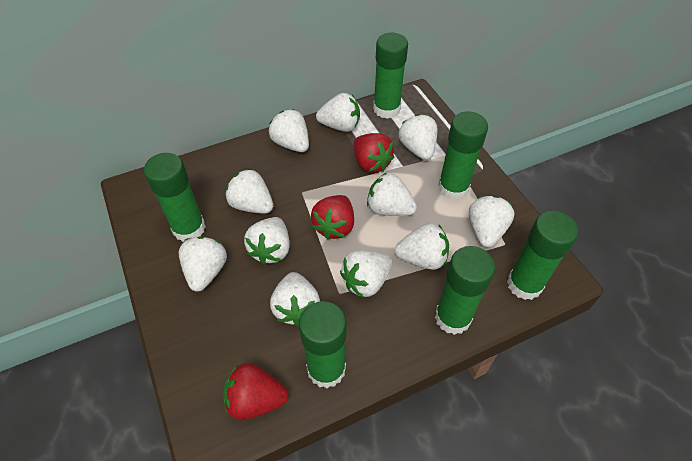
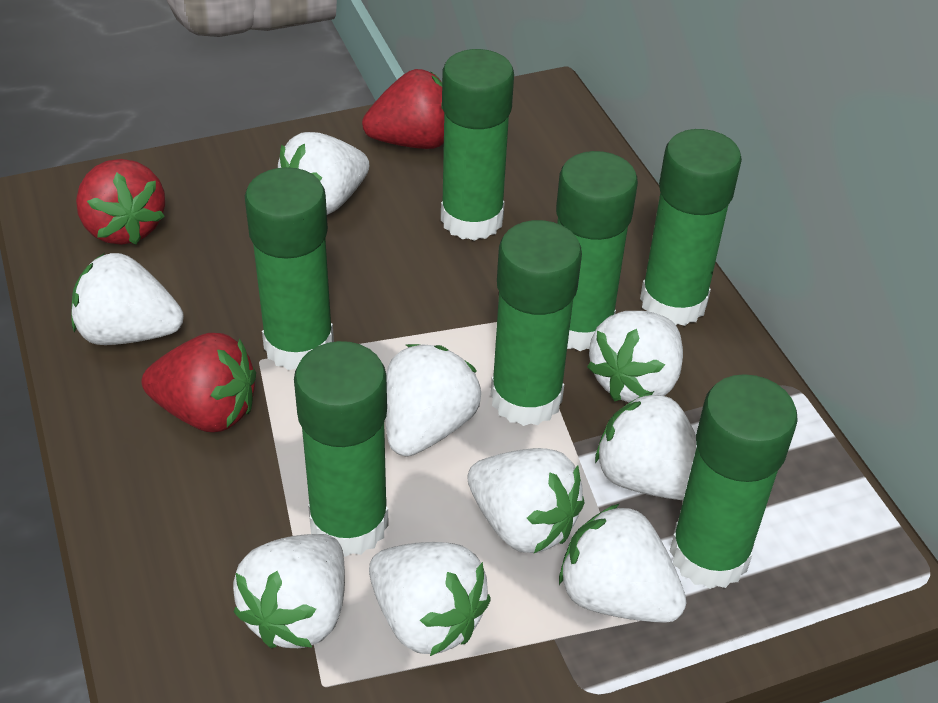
green glue stick: [144,153,206,242] [299,301,347,388] [373,33,408,119] [435,246,495,335] [438,111,488,200] [507,211,578,300] = 6 -> [245,167,334,370] [294,341,389,557] [441,49,514,241] [491,220,582,426] [556,151,638,351] [640,129,742,326] [670,374,798,589] = 7
white strawberry: [179,236,227,292] [226,169,273,214] [244,217,290,265] [269,109,309,152] [270,272,320,326] [316,93,360,132] [340,250,392,297] [367,173,417,216] [395,223,449,270] [399,114,437,160] [469,196,514,247] = 11 -> [71,253,184,345] [233,534,345,648] [278,132,370,215] [369,542,491,656] [385,344,481,457] [467,448,584,553] [559,503,687,623] [587,311,683,403] [595,391,697,500] = 9

